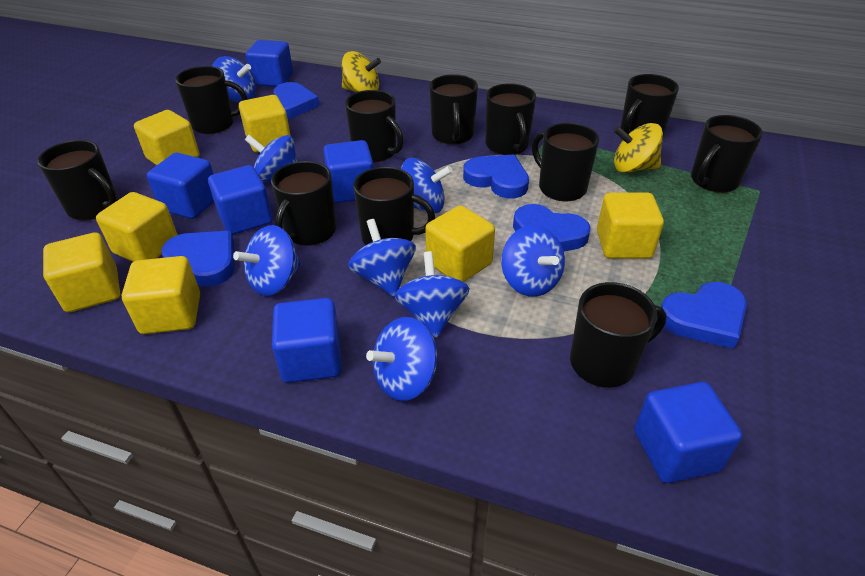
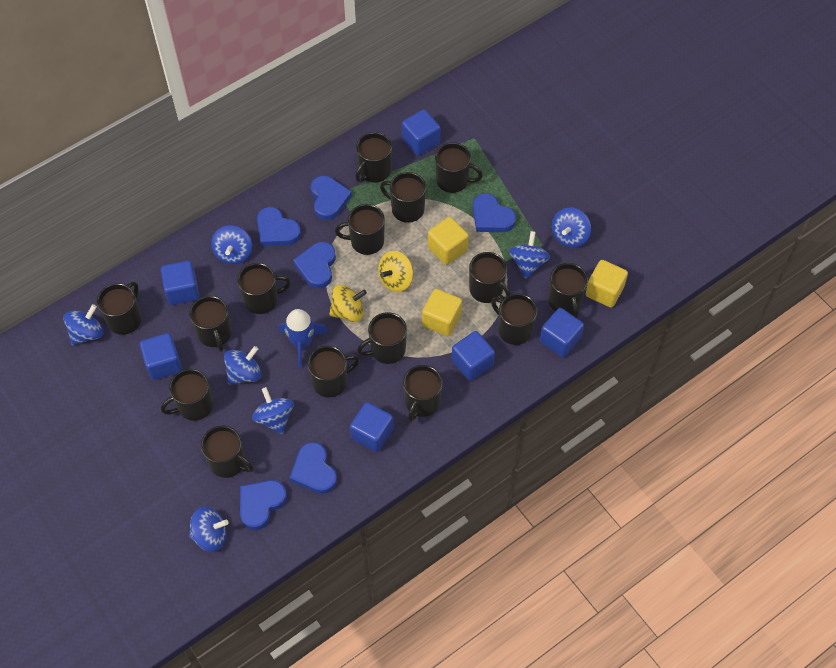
black mug: [37,140,118,221] [175,66,247,134] [271,161,336,246] [345,90,404,163] [353,167,435,245] [429,74,478,145] [486,83,536,155] [532,123,599,202] [570,282,667,388] [620,74,679,136] [691,115,763,193] = 11 -> [97,282,141,335] [161,369,213,421] [189,296,232,352] [201,426,254,478] [237,263,291,314] [307,346,359,397] [335,204,385,255] [355,132,392,183] [357,312,407,364] [380,172,426,223] [403,365,443,422] [435,143,483,193] [469,252,511,303] [491,294,537,345] [548,263,588,318] = 15
blue heart: [161,231,234,287] [273,82,319,119] [463,155,529,198] [513,204,591,251] [661,282,747,349] = 5 -> [240,480,287,530] [257,207,301,246] [290,442,337,494] [293,242,336,289] [311,176,352,220] [473,193,516,232] = 6
blue rocket: none = 0 -> [279,309,328,369] = 1
blue spinning top: [212,56,256,102] [233,225,301,296] [245,135,297,183] [348,219,416,297] [366,317,437,401] [395,251,469,338] [401,158,453,214] [501,225,565,297] = 8 -> [64,304,103,345] [189,507,229,552] [211,225,252,264] [224,346,261,385] [252,387,294,434] [509,231,550,278] [552,207,591,248] = 7
yellow cube: [43,233,120,312] [96,192,178,262] [122,256,200,334] [134,110,199,165] [239,95,291,152] [425,205,495,282] [597,193,664,259] = 7 -> [422,289,462,336] [428,217,469,265] [586,260,628,307] = 3

